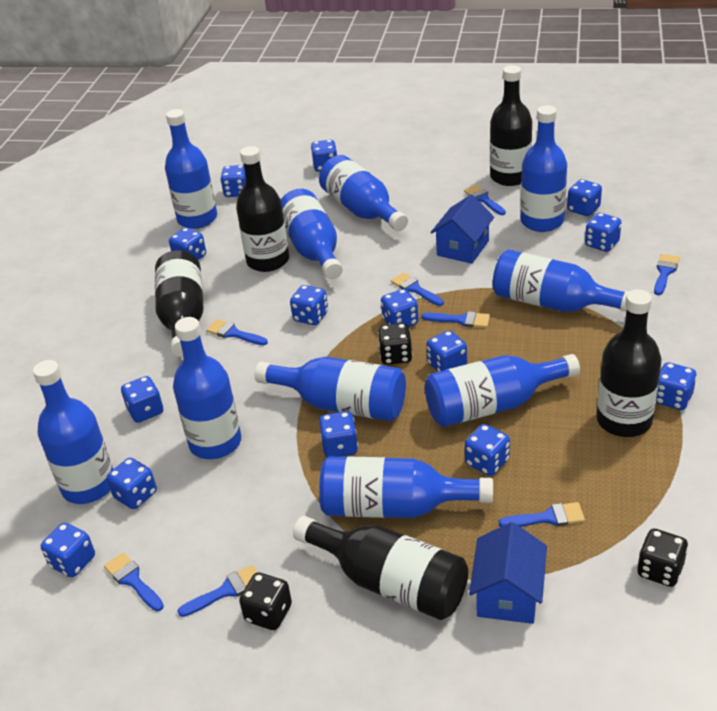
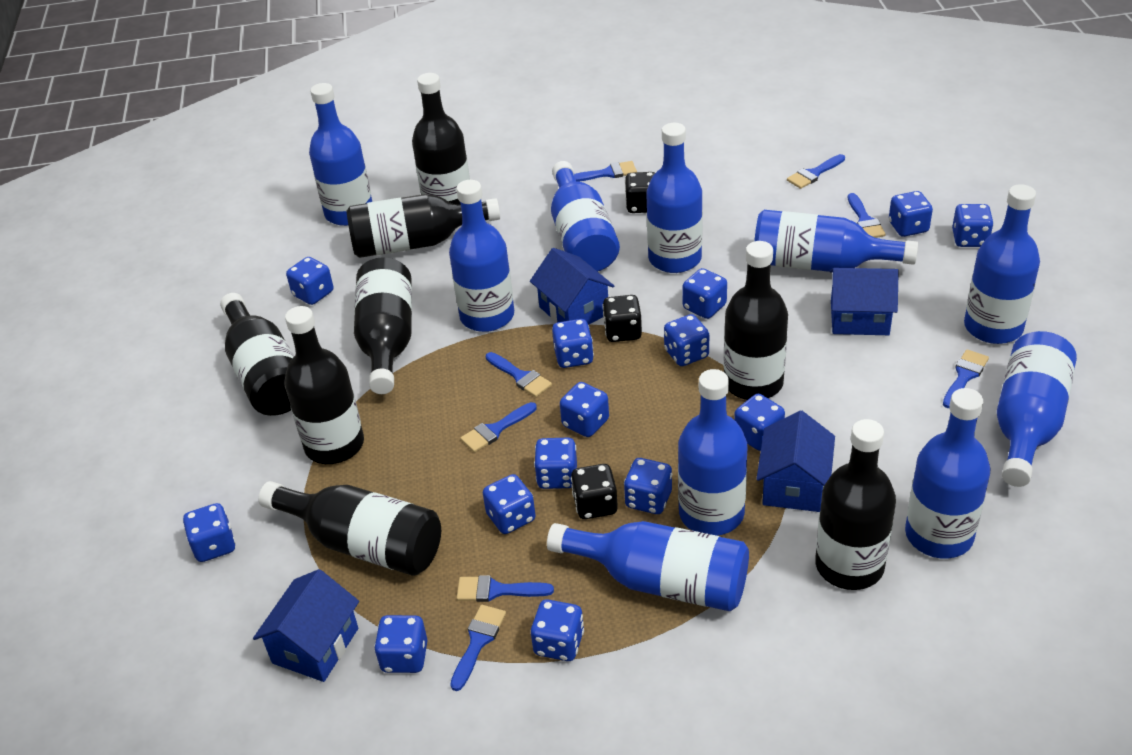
black bottle: [155,250,204,357] [236,146,289,272] [293,516,468,620] [490,65,532,186] [596,289,662,437] = 5 -> [220,293,294,416] [259,481,441,576] [285,306,364,464] [346,194,500,258] [354,257,412,394] [412,73,470,205] [723,241,788,400] [815,419,896,590] = 8
blue house: [430,194,494,264] [469,522,547,624] = 2 -> [253,569,359,682] [530,248,614,325] [756,410,835,512] [830,268,899,335] = 4

